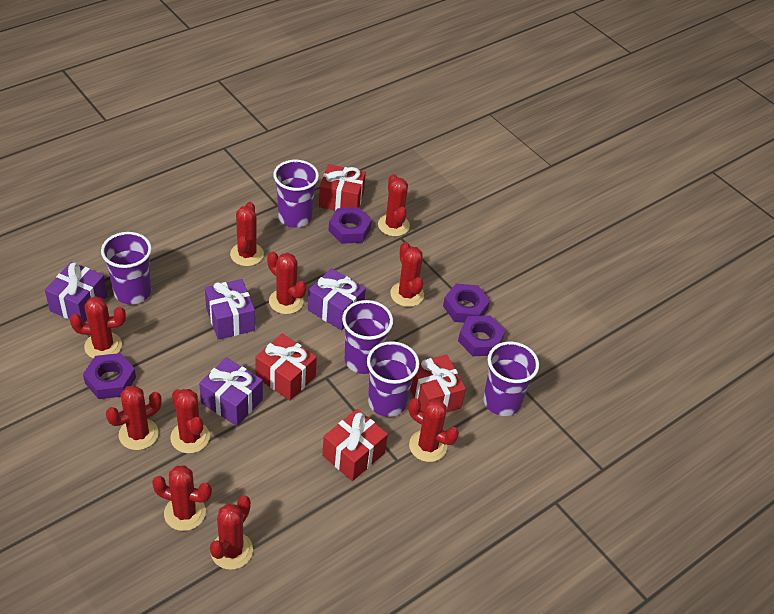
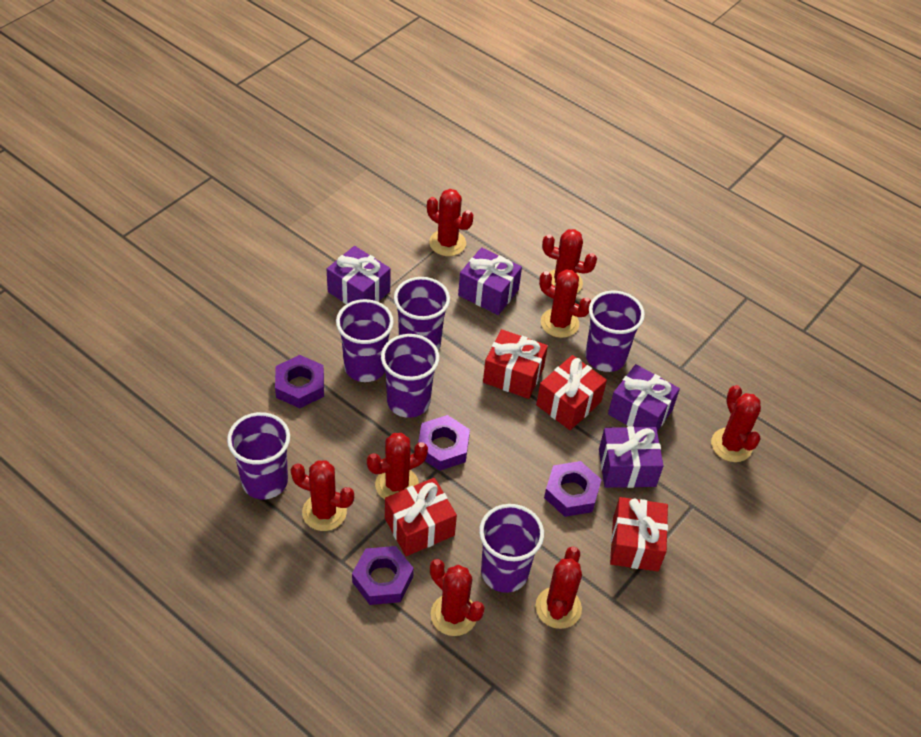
purple cup: [101,232,152,304] [273,160,319,228] [342,300,393,374] [367,341,419,417] [483,342,539,416] = 5 -> [227,412,290,499] [336,299,394,382] [381,334,439,418] [394,277,450,350] [479,504,544,593] [585,291,645,372] = 6
red cactus: [70,296,126,358] [106,385,162,450] [152,465,212,531] [170,389,210,454] [210,496,253,570] [230,202,264,266] [267,252,306,314] [378,174,410,236] [390,242,424,307] [409,398,459,462] = 10 -> [291,460,354,531] [367,433,428,500] [427,189,473,256] [430,559,485,636] [536,546,582,629] [539,269,591,338] [542,229,597,293] [711,385,761,462] = 8

